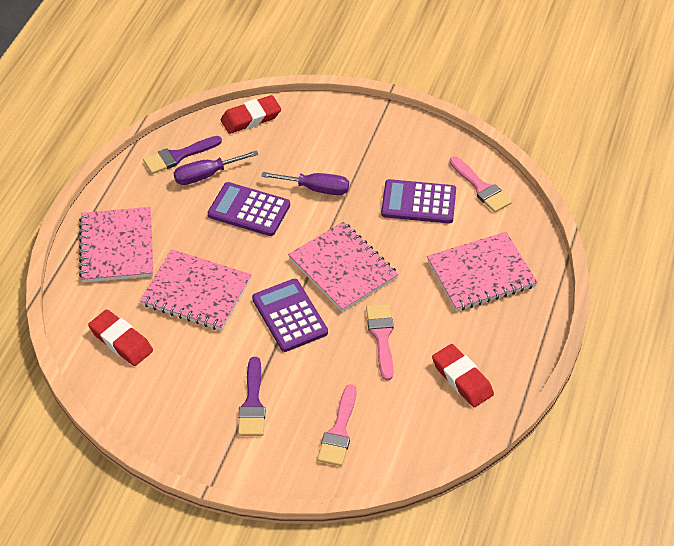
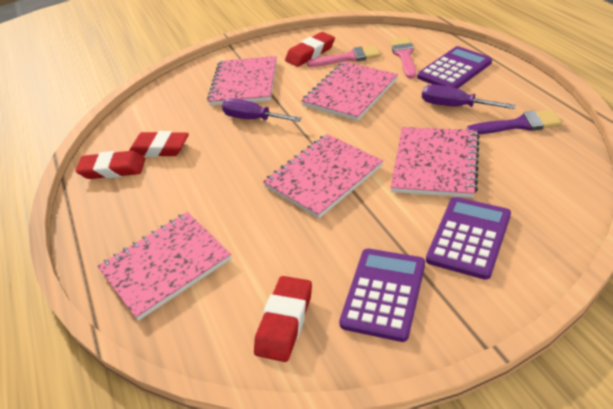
pink brush: [317,384,356,466] [366,304,394,381] [449,156,512,213] = 3 -> [307,45,381,67] [390,37,416,79] = 2
pink notebook: [79,207,153,282] [140,249,252,331] [288,222,398,312] [427,232,537,311] = 4 -> [97,212,232,321] [207,56,277,105] [263,134,383,218] [301,62,398,121] [390,127,480,198] = 5
purple brush: [143,136,222,174] [238,357,265,436] = 2 -> [466,110,562,134] = 1
red eraser: [88,309,153,366] [220,95,281,134] [432,344,494,407] = 3 -> [75,151,145,179] [129,131,189,157] [254,276,312,362] [285,32,335,67] = 4

